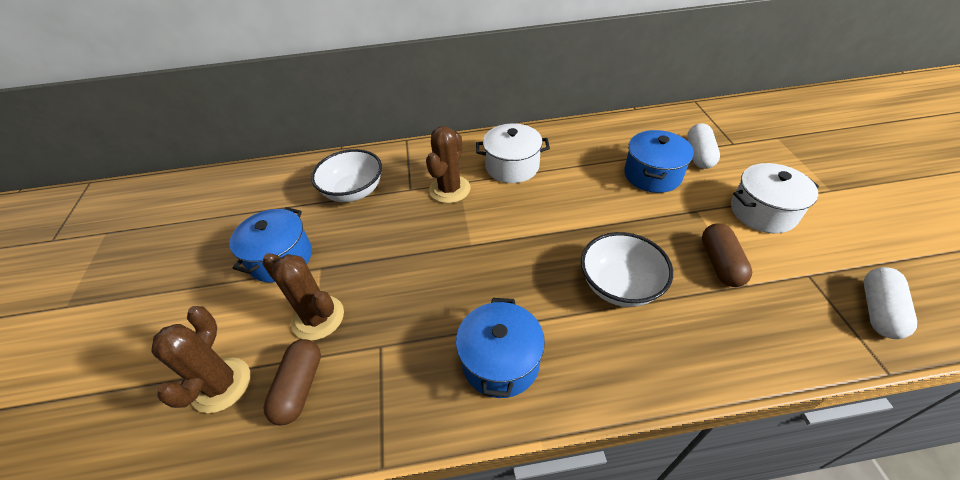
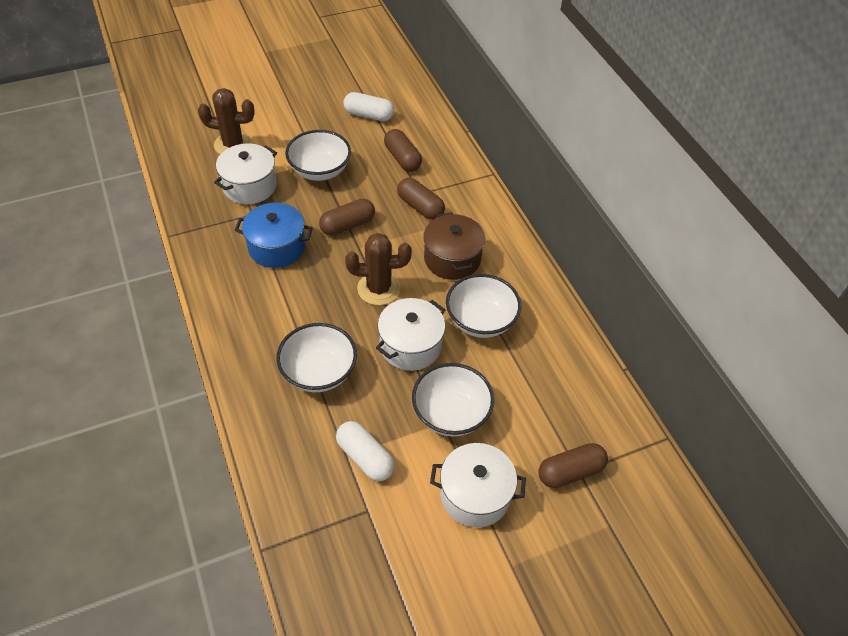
blue pot: [230,207,312,282] [456,298,545,398] [624,130,694,193] = 3 -> [235,203,313,268] = 1
brown cactus: [151,306,250,413] [262,253,344,340] [426,126,470,203] = 3 -> [198,88,255,154] [345,233,412,305] = 2
brown capsule: [263,339,321,425] [702,223,752,287] = 2 -> [319,199,375,235] [384,129,422,172] [397,178,445,220] [539,443,608,488] = 4
brown pot: none = 0 -> [423,212,485,280] = 1
white bowl: [311,149,382,202] [581,232,673,307] = 2 -> [276,323,357,392] [285,130,351,181] [412,363,494,437] [446,274,521,338] = 4
white pot: [476,124,550,183] [731,163,819,233] = 2 -> [214,144,277,204] [376,298,445,371] [430,443,526,527] = 3

